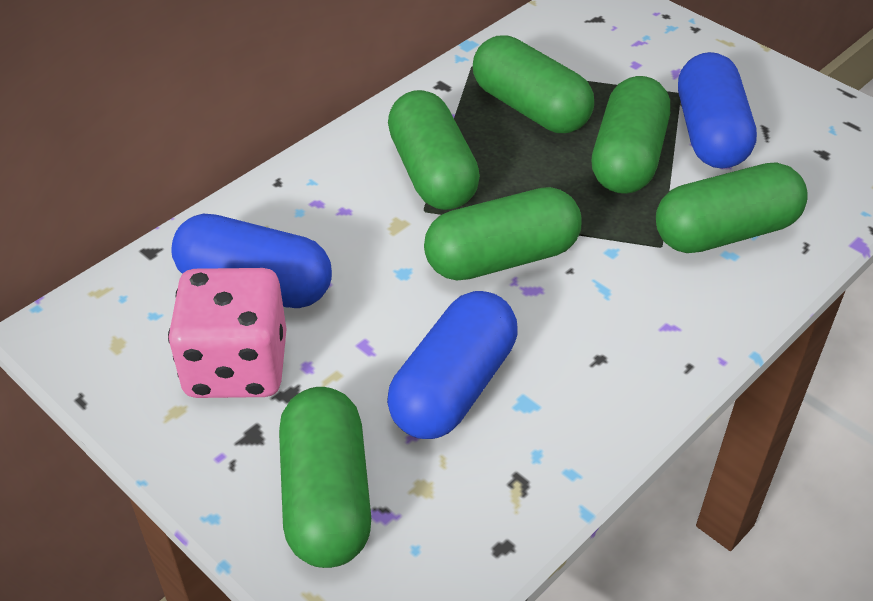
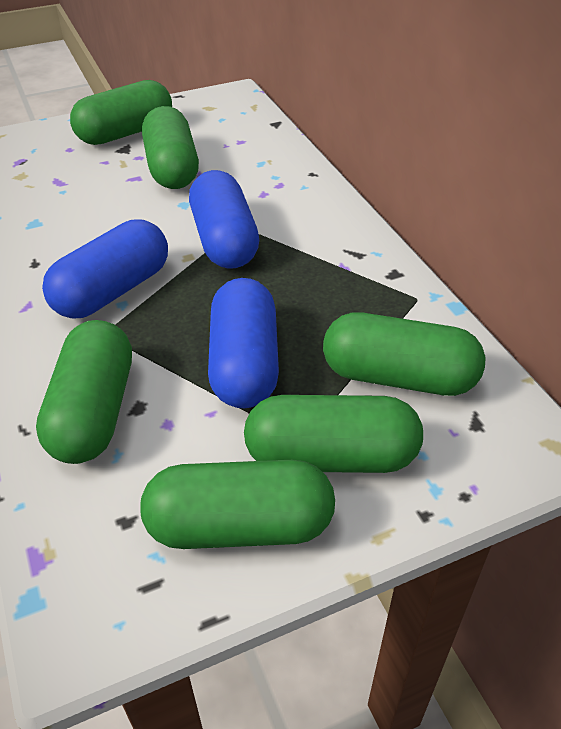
pink dice: [168,268,287,398] = 1 -> none = 0

